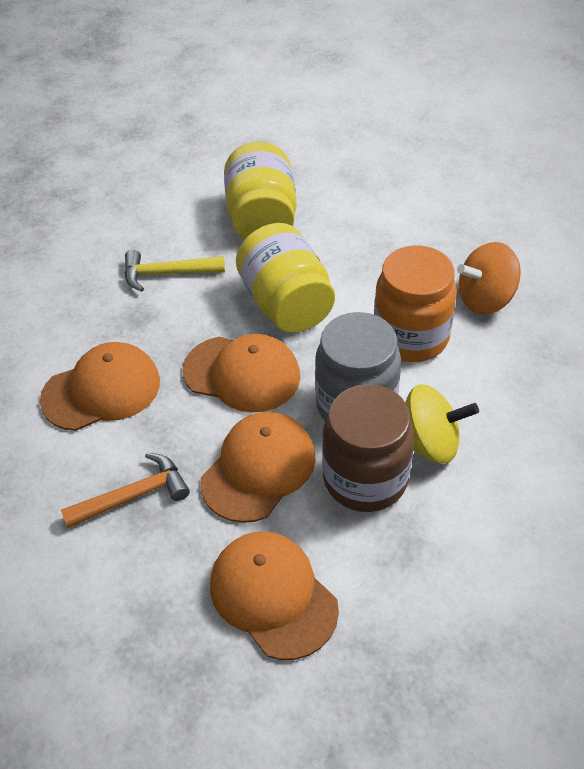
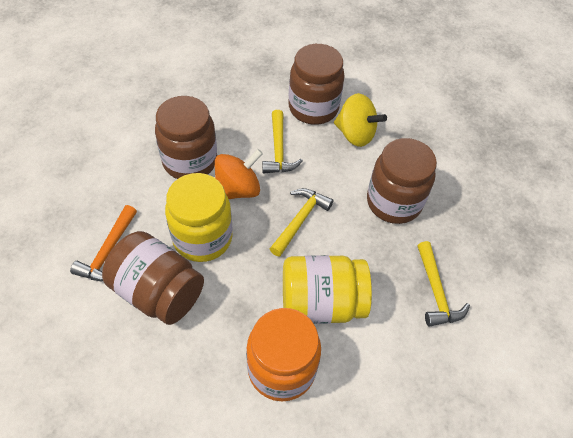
brown jar: [322,384,414,512] = 1 -> [102,231,204,325] [155,96,217,179] [289,44,345,125] [367,138,437,224] = 4
grey jar: [315,312,401,421] = 1 -> none = 0
orange cap: [40,342,160,431] [183,334,300,413] [200,412,316,523] [210,531,339,660] = 4 -> none = 0
yellow hammer: [124,250,225,292] = 1 -> [262,110,303,174] [270,188,333,257] [417,241,470,327] = 3

